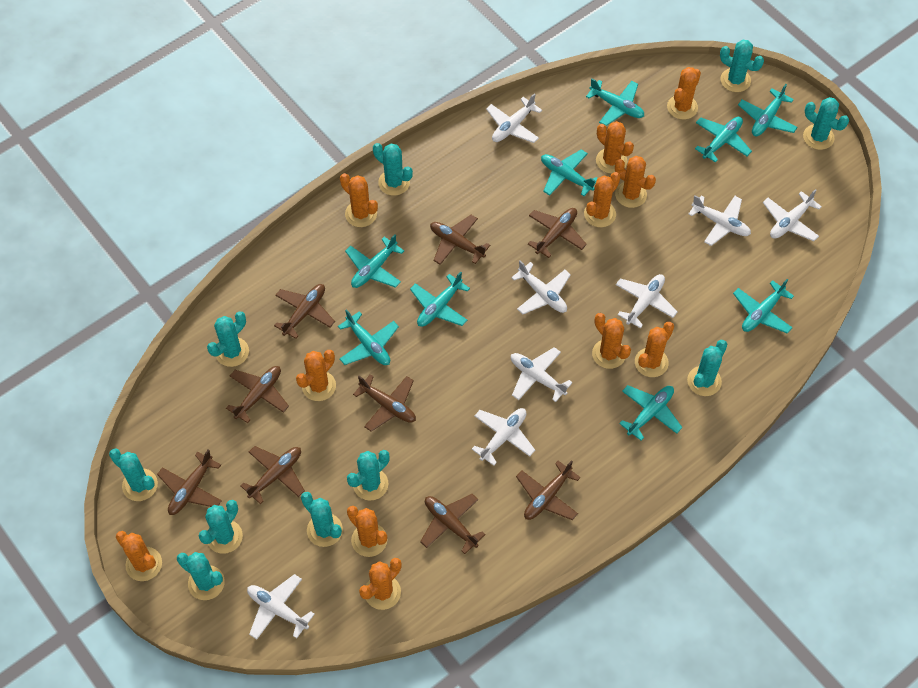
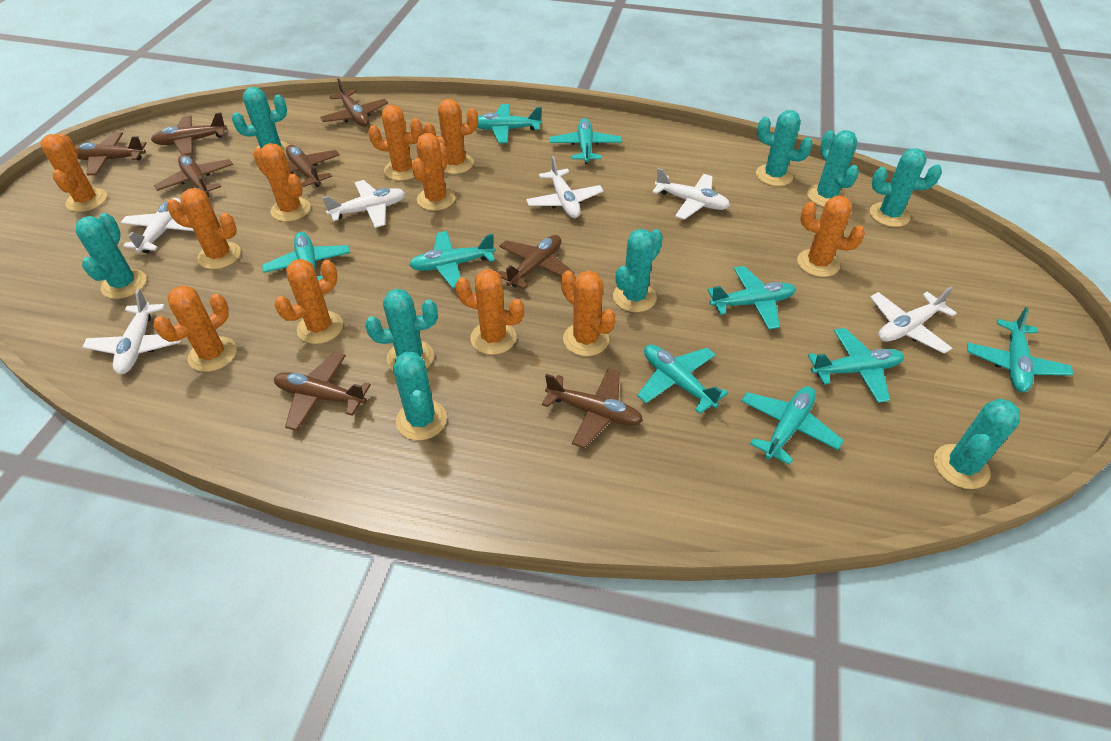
brown plane: [157,450,222,515] [226,366,289,423] [240,446,305,504] [274,284,335,339] [353,374,416,432] [420,494,486,554] [430,215,490,265] [516,460,581,520] [528,208,587,258] = 9 -> [75,132,147,175] [151,112,227,155] [154,154,233,197] [266,145,340,187] [274,352,371,431] [320,78,388,127] [498,235,575,289] [542,369,643,448] = 8
turquoise cactus: [109,448,158,501] [177,552,225,600] [199,500,243,554] [207,312,249,367] [301,492,343,547] [347,450,390,500] [373,143,413,196] [687,340,727,396] [720,40,764,92] [803,97,849,150] = 10 -> [76,213,147,299] [232,87,289,156] [365,289,438,370] [393,352,447,440] [613,229,663,312] [756,110,813,186] [807,130,859,207] [870,148,942,227] [934,399,1020,489] = 9
white plane: [247,574,315,640] [472,408,535,466] [486,93,542,143] [511,260,571,314] [511,347,573,402] [616,274,678,328] [689,196,751,246] [763,189,822,241] = 8 -> [83,289,182,374] [120,198,194,253] [322,180,405,228] [526,156,603,218] [652,168,730,220] [870,287,957,354] = 6

